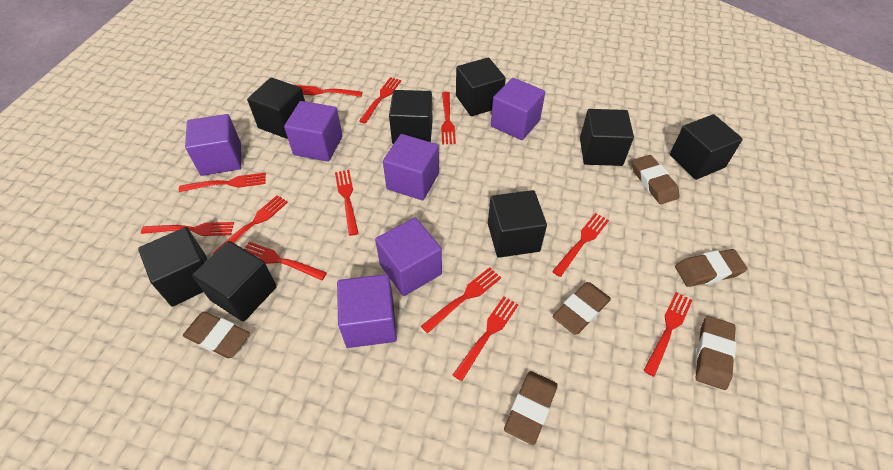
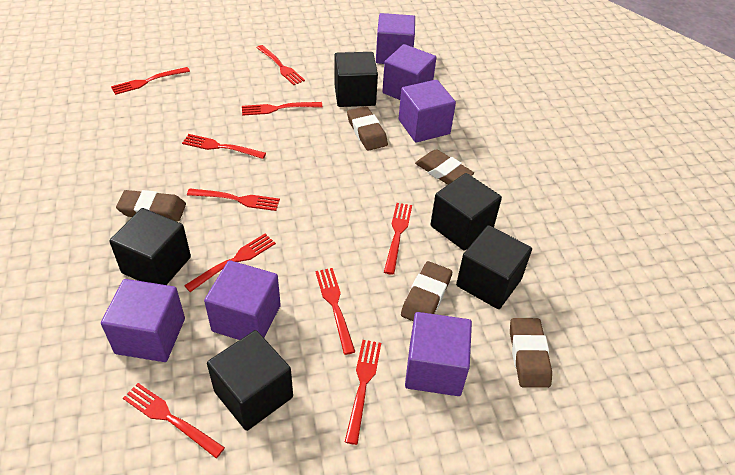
black cube: [138,227,207,307] [192,241,277,322] [247,78,305,139] [389,90,433,144] [456,58,506,116] [488,190,547,258] [580,109,634,166] [670,114,743,180] = 8 -> [109,208,191,285] [207,330,293,431] [334,52,378,107] [430,173,502,251] [456,225,532,309] = 5
brown eraser: [183,312,250,358] [504,371,558,445] [552,282,611,335] [632,155,679,204] [675,249,748,287] [695,316,736,390] = 6 -> [116,190,186,221] [347,106,388,151] [401,261,452,321] [415,149,474,185] [510,318,552,388] = 5
red fork: [141,222,234,236] [179,173,266,192] [212,195,288,254] [244,242,327,280] [295,85,363,97] [335,170,359,236] [359,77,401,124] [421,267,501,334] [441,92,456,144] [453,296,519,381] [552,213,609,277] [643,292,693,377] = 12 -> [111,67,190,95] [123,383,225,458] [182,134,266,159] [184,234,276,292] [187,188,280,211] [242,102,322,116] [257,45,305,85] [315,268,355,355] [345,340,381,445] [384,203,412,275] = 10

